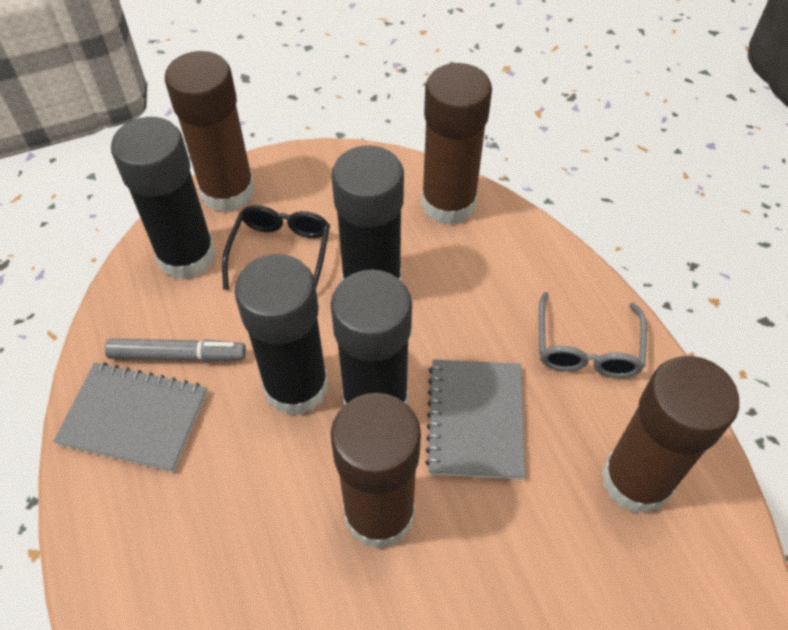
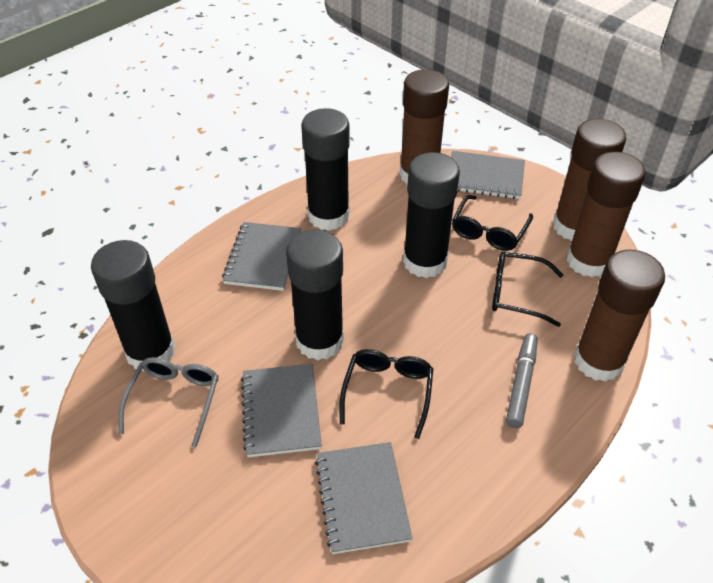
black glasses: [222,205,330,290] = 1 -> [339,349,433,439] [452,195,533,251] [492,252,563,327] = 3
grey notebook: [53,362,207,472] [425,359,525,480] = 2 -> [222,222,301,291] [241,364,322,457] [315,442,413,554] [451,151,525,199] = 4

